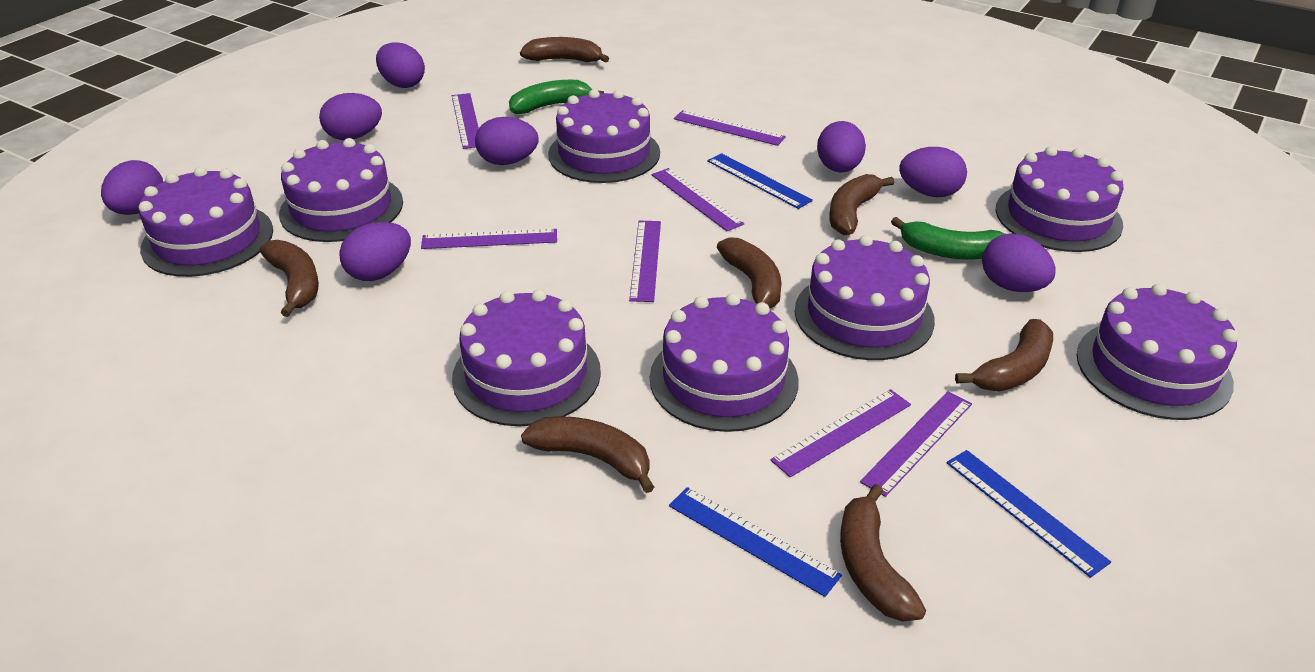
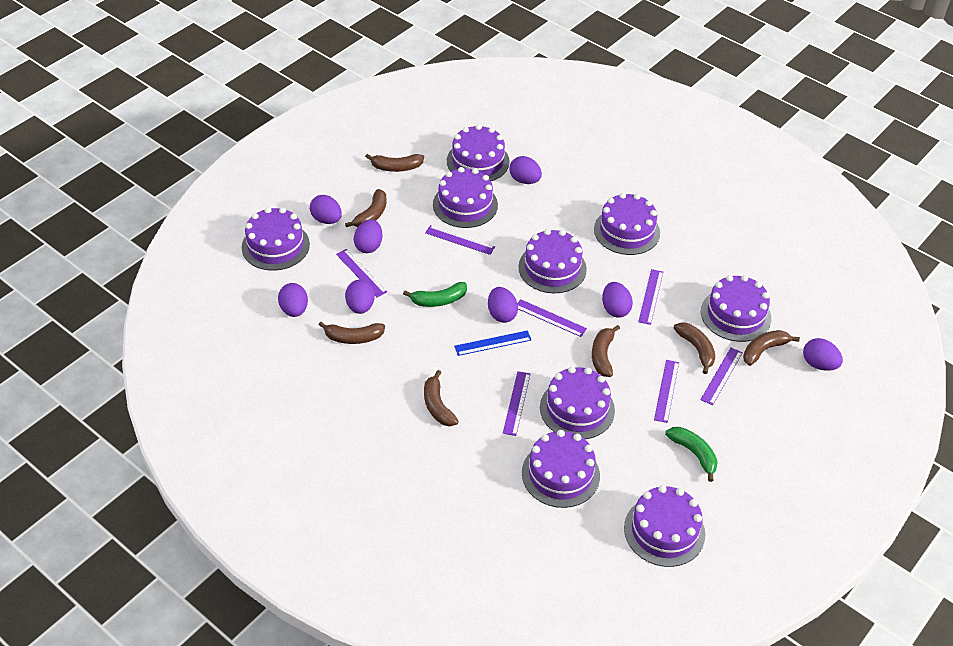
blue ruler: [669,487,842,597] [707,153,813,209] [947,450,1111,578] = 3 -> [454,330,531,356] = 1
purple cake: [139,167,273,277] [279,138,403,242] [452,289,601,426] [548,89,660,183] [650,293,799,432] [795,235,935,360] [996,146,1124,252] [1077,284,1238,420] = 8 -> [242,207,310,271] [433,167,498,228] [447,124,510,181] [518,229,587,293] [522,430,600,508] [540,366,615,439] [594,193,660,255] [624,485,705,567] [701,275,771,342] = 9

